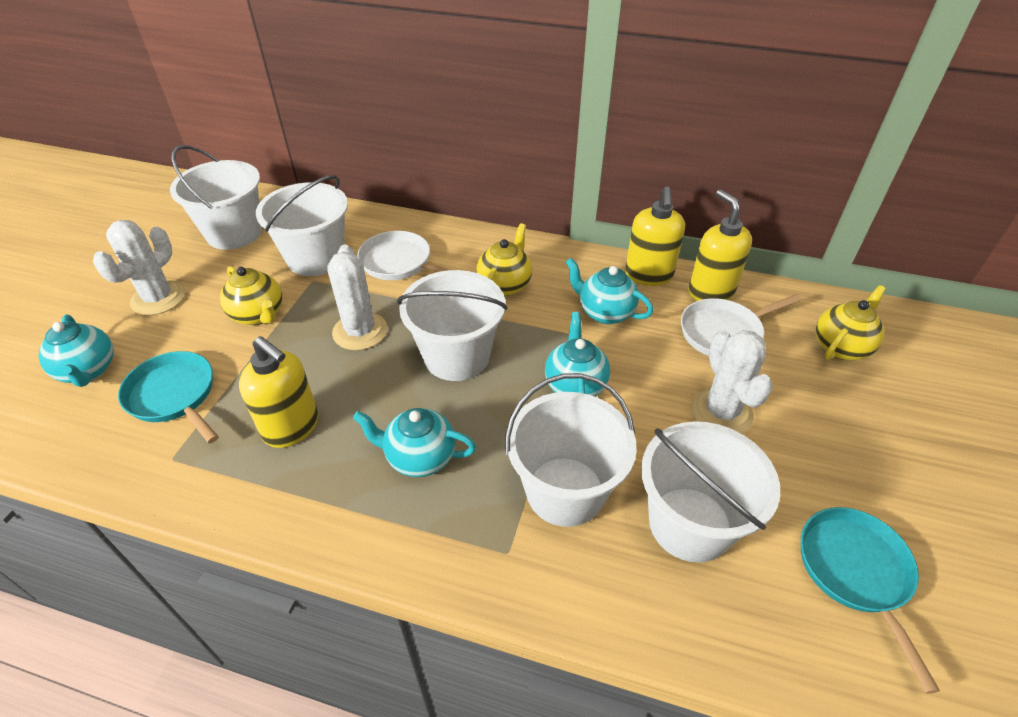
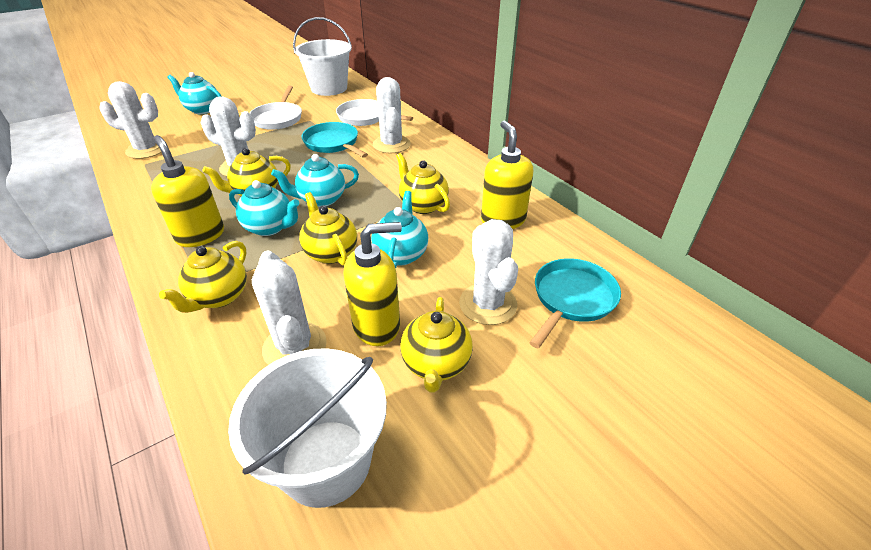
white bucket: [170,145,262,250] [256,175,348,276] [397,270,507,381] [505,373,637,527] [641,421,780,563] = 5 -> [228,348,387,508] [293,17,352,96] = 2
white cactus: [93,220,185,315] [327,244,388,350] [691,330,773,434] = 3 -> [99,81,167,159] [201,97,256,176] [252,251,327,365] [373,77,411,153] [459,219,518,325] = 5
yellow teapot: [220,266,282,325] [476,223,532,296] [816,285,886,360] = 3 -> [159,241,247,313] [203,148,291,196] [299,192,357,266] [396,153,450,214] [400,297,473,393] = 5

